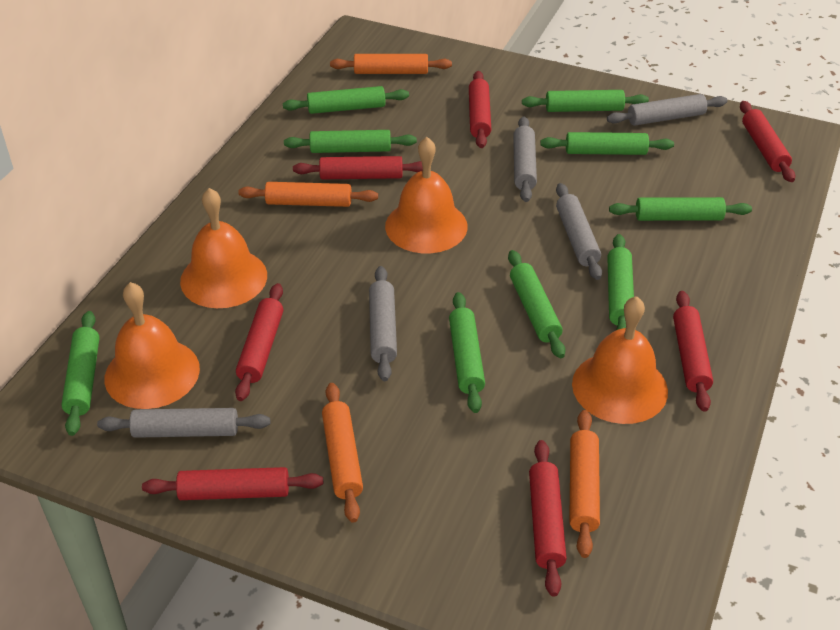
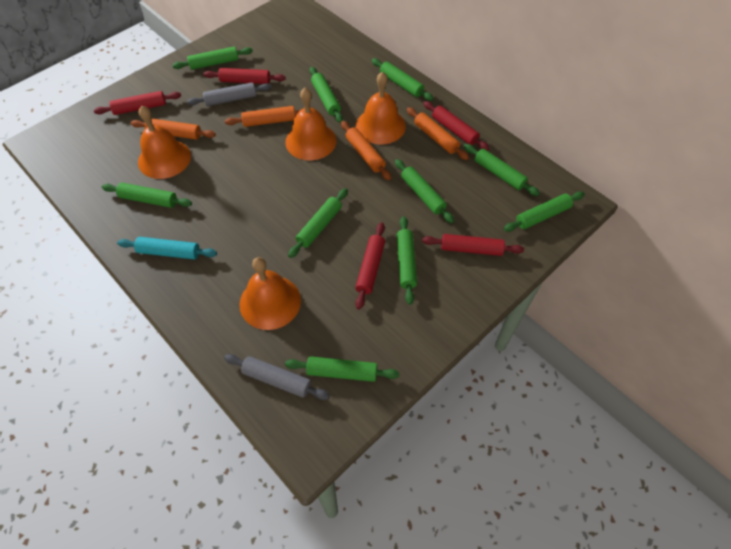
green rolling pin: [61,311,99,436] [283,86,409,114] [284,130,417,153] [449,292,485,413] [508,250,565,358] [522,90,649,112] [540,132,674,155] [607,234,634,330] [609,197,752,221] = 9 -> [102,183,192,208] [172,47,253,70] [285,356,399,382] [288,188,348,258] [310,67,343,123] [372,58,434,101] [395,159,454,223] [397,216,417,305] [464,144,540,196] [504,191,585,232] = 10
grey rolling pin: [97,408,270,438] [369,266,397,381] [513,117,537,202] [556,183,602,280] [607,94,727,126] = 5 -> [187,82,272,106] [224,354,330,400] = 2
red rolling pin: [142,467,323,500] [235,283,283,401] [293,156,423,179] [469,71,491,148] [529,440,567,597] [673,291,713,412] [740,101,795,182] = 7 -> [94,91,181,115] [203,68,286,84] [355,222,385,309] [422,234,524,256] [423,101,489,151] = 5
turquoise rolling pin: none = 0 -> [117,237,217,259] = 1

